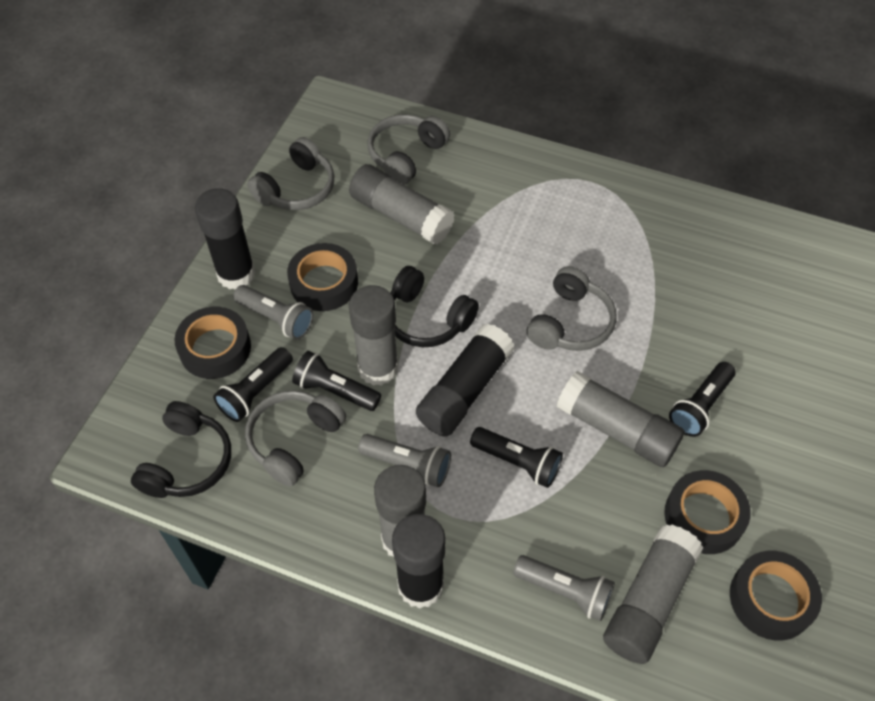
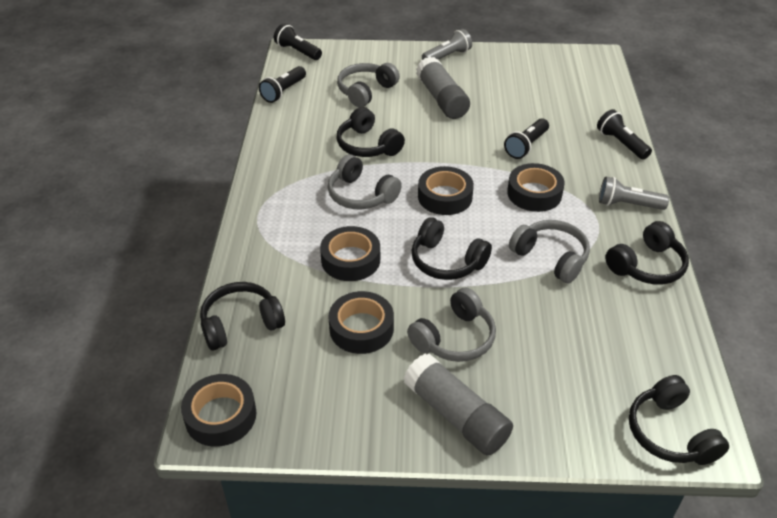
black glue stick: [195,188,256,290] [392,514,445,609] [416,324,514,437] = 3 -> none = 0
black headphones: [131,401,231,498] [390,266,479,347] = 2 -> [200,282,285,351] [337,107,405,157] [412,217,492,280] [605,221,689,285] [629,375,729,465] = 5
black tape: [174,307,251,379] [287,243,358,311] [664,470,751,554] [730,551,822,641] = 4 -> [181,374,256,447] [320,226,380,281] [329,291,394,354] [418,166,474,215] [507,163,565,212] = 5
grey flashlight: [233,285,313,340] [358,434,451,487] [513,555,615,621] = 3 -> [422,29,472,60] [599,177,669,210] = 2
grey glue stick: [349,164,455,244] [349,285,398,386] [374,465,426,557] [556,371,685,467] [603,524,703,664] = 5 -> [404,353,513,456] [416,57,470,119] = 2

